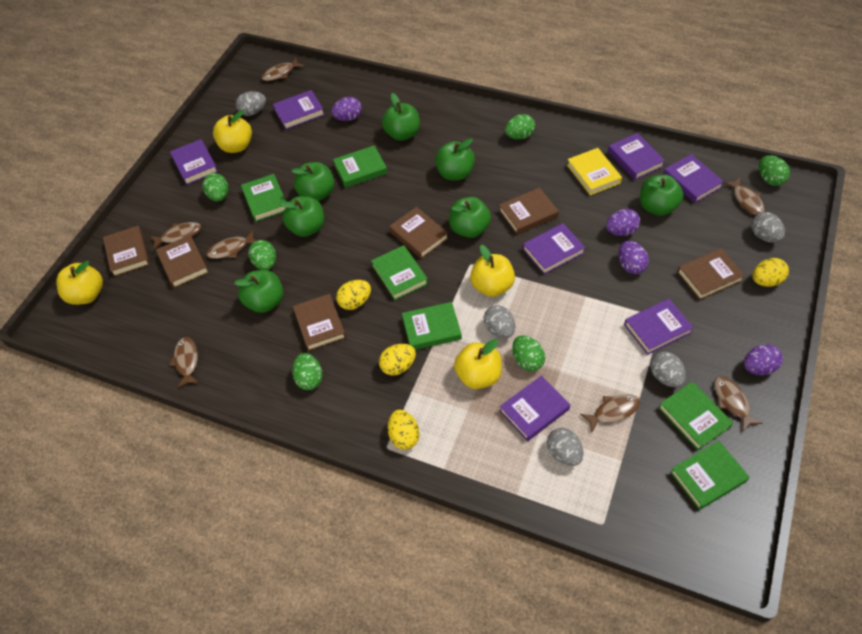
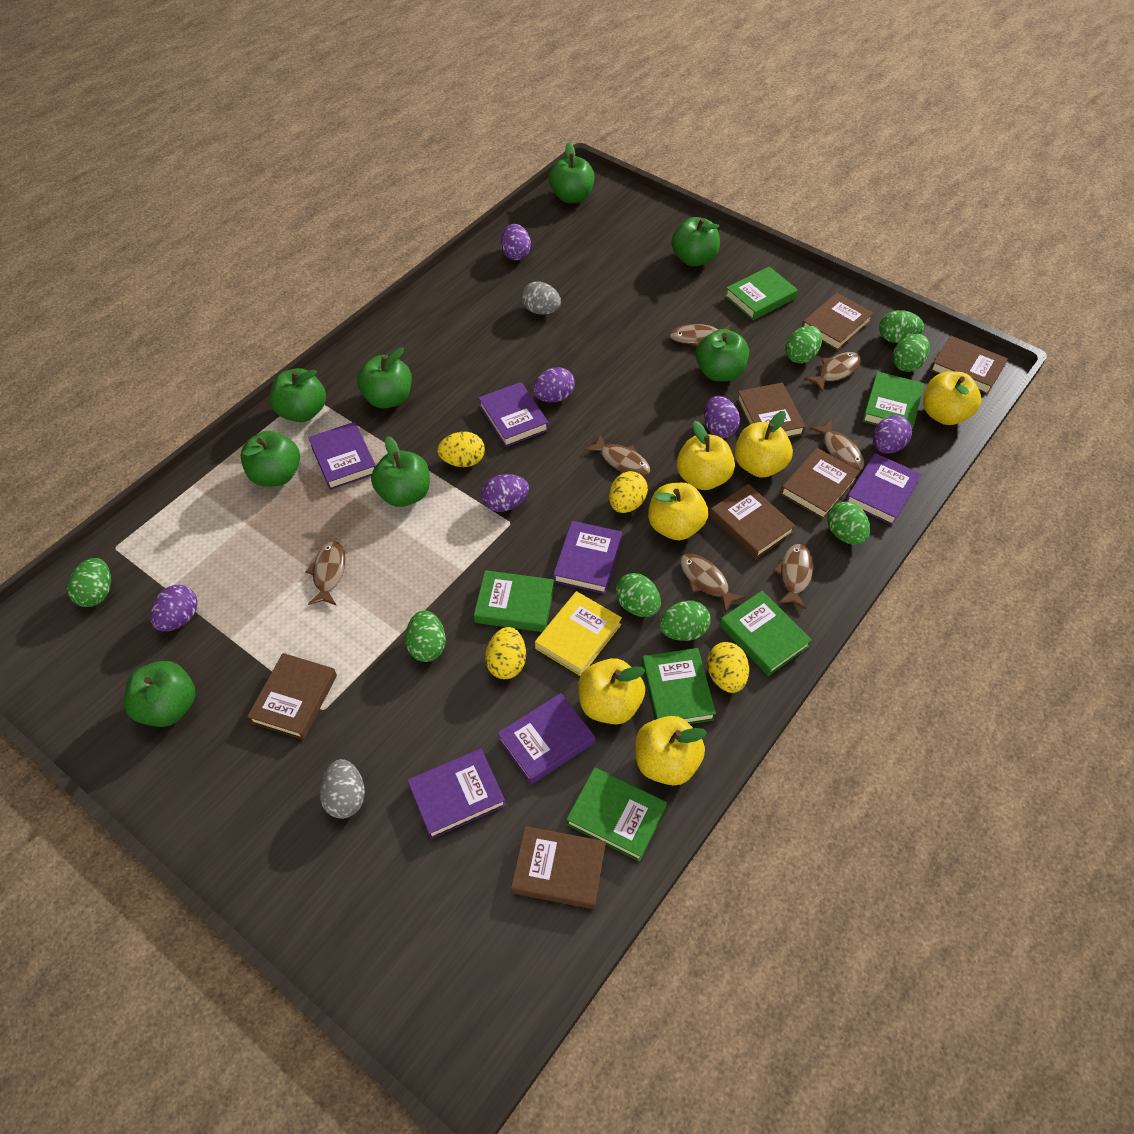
brown book: [103,226,150,277] [156,235,209,288] [293,294,346,351] [389,207,449,259] [499,188,559,235] [677,248,745,300] = 6 -> [247,653,337,740] [511,826,606,909] [710,484,795,559] [737,383,806,438] [780,448,860,519] [802,293,874,351] [930,336,1008,395] = 7
green apple: [234,270,284,313] [279,196,324,237] [291,162,335,201] [382,93,420,141] [435,138,475,180] [449,197,491,238] [640,175,683,216] = 7 -> [124,661,196,727] [240,431,300,487] [270,368,326,422] [357,347,412,408] [371,436,430,507] [549,142,594,203] [671,217,720,267] [696,329,749,381] = 8
green egg: [203,173,228,201] [249,240,276,270] [292,353,323,390] [505,114,535,140] [512,335,545,371] [759,155,790,186] = 6 -> [67,558,111,607] [405,610,446,662] [615,573,661,617] [659,601,711,641] [785,326,822,364] [827,501,870,545] [879,310,924,343] [893,334,930,372] = 8
grey egg: [236,91,266,116] [483,305,515,338] [547,428,583,466] [650,352,686,387] [751,212,785,243] = 5 -> [319,759,365,819] [522,281,561,315] = 2
purple book: [170,139,218,185] [273,90,325,129] [500,375,570,441] [523,223,585,274] [608,133,665,180] [624,298,694,355] [663,154,724,203] = 7 -> [308,422,376,490] [407,749,506,839] [479,382,549,447] [497,693,595,785] [553,521,622,594] [846,453,922,525] = 6
purple egg: [331,97,362,121] [606,209,640,236] [618,241,649,274] [744,344,783,375] = 4 -> [150,585,198,632] [481,474,529,512] [501,224,531,260] [533,367,575,402] [704,396,740,438] [873,415,912,454] = 6
yellow apple: [56,261,103,305] [213,110,252,153] [454,339,502,389] [470,245,515,297] = 4 -> [578,658,645,724] [635,716,707,785] [648,483,708,540] [677,421,735,490] [734,411,793,478] [923,371,981,425] = 6

